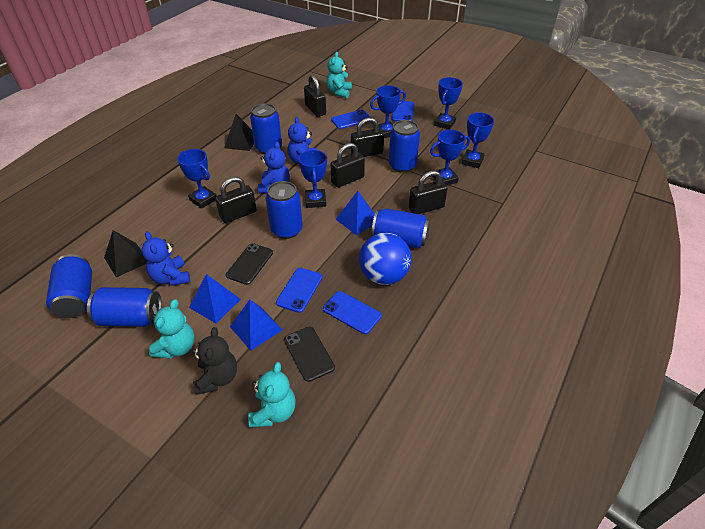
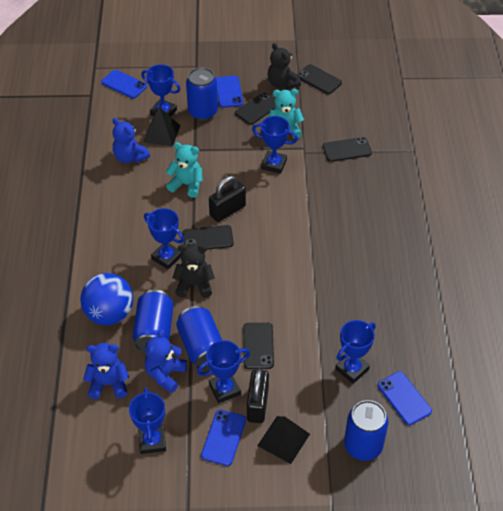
black padlock: [215,177,257,223] [304,75,326,117] [331,143,365,188] [351,117,384,157] [409,171,448,214] = 5 -> [209,176,246,222] [247,368,269,423] = 2
black phone: [226,243,273,285] [284,327,335,382] = 2 -> [183,225,234,250] [235,92,276,125] [243,323,274,369] [297,64,342,94] [323,137,372,162] = 5
black teddy bear: [192,327,237,395] = 1 -> [172,244,215,298] [268,43,301,89] = 2
blue can: [46,254,92,318] [87,287,162,327] [250,103,282,154] [266,181,303,239] [371,208,430,249] [389,120,420,173] = 6 -> [132,290,174,353] [176,306,222,370] [186,67,218,121] [344,400,389,461] = 4
blue pyramid: [189,274,241,324] [230,299,282,351] [336,191,375,235] = 3 -> none = 0
turquoise teddy bear: [149,299,195,359] [248,362,296,427] [326,52,352,98] = 3 -> [166,142,203,198] [269,89,304,139] = 2

